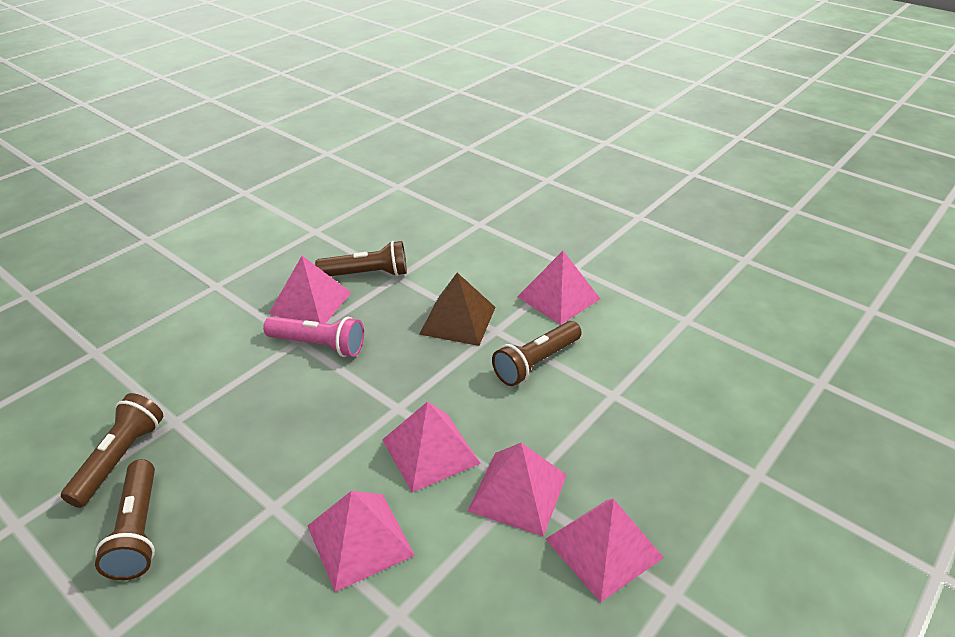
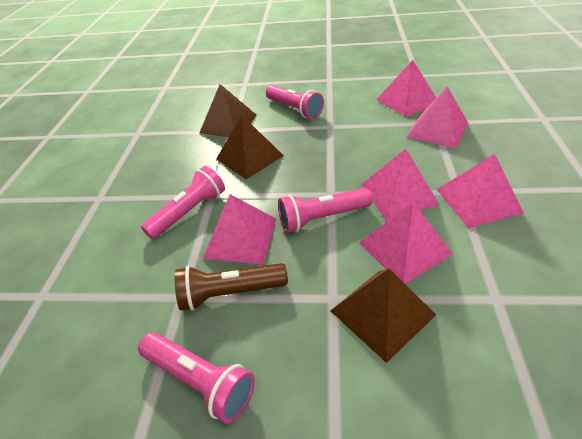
brown flashlight: [61,393,163,508] [95,459,155,580] [315,241,407,276] [492,321,582,386] = 4 -> [175,263,288,311] = 1
brown pyramid: [419,273,496,346] = 1 -> [199,84,257,137] [216,116,284,179] [330,269,436,363] = 3
pink flashlight: [263,316,364,357] = 1 -> [138,332,255,424] [141,166,225,240] [266,85,324,119] [278,188,372,233] = 4

